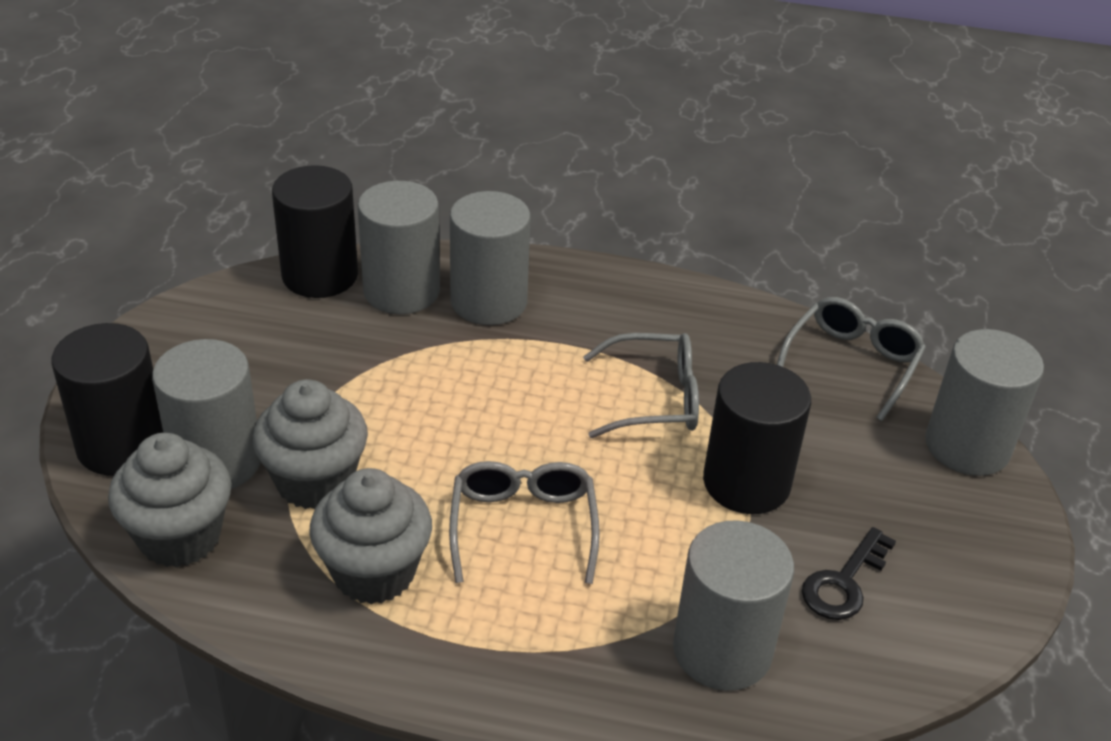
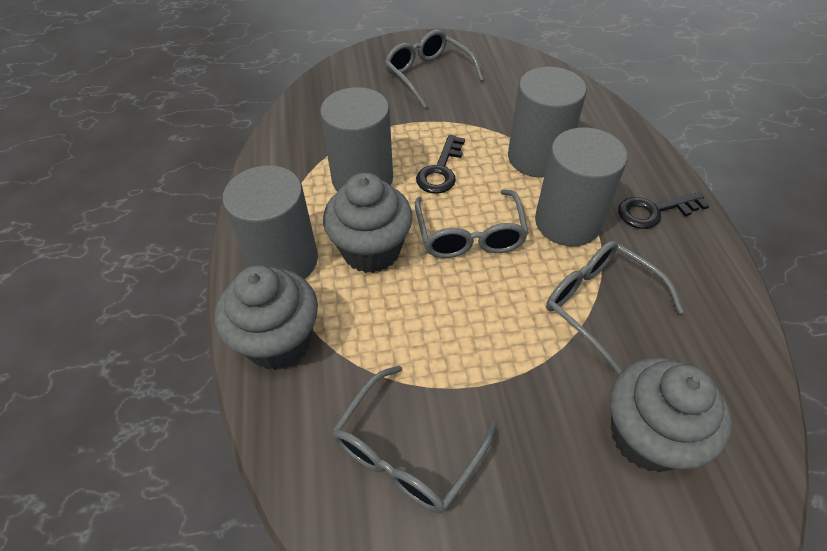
black cylinder: [51,323,163,476] [272,165,358,298] [703,362,811,514] = 3 -> none = 0
black key: [802,527,896,620] = 1 -> [416,135,465,194] [618,192,710,229] = 2
grey cylinder: [152,339,260,489] [358,181,440,314] [450,191,531,325] [673,520,794,691] [925,329,1044,476] = 5 -> [222,165,318,279] [320,87,393,192] [508,67,587,178] [535,128,628,246] = 4
grey glasses: [449,461,600,584] [583,333,699,438] [777,297,926,421] = 3 -> [332,365,496,513] [385,30,484,108] [415,189,529,258] [546,240,684,375] = 4

